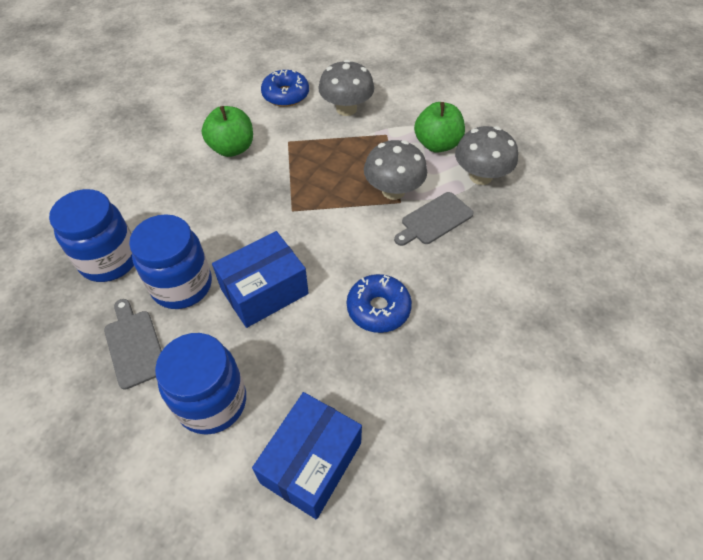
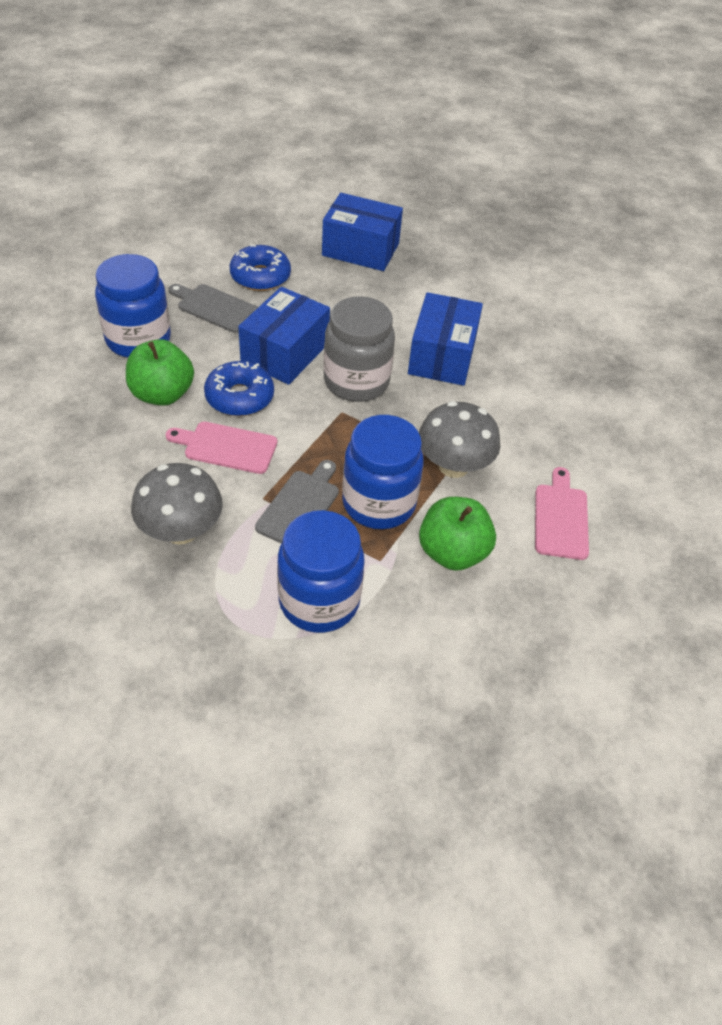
blue box: [212,231,309,328] [252,392,362,519] = 2 -> [238,287,330,385] [322,193,403,271] [408,292,483,386] = 3
grey jar: none = 0 -> [324,296,395,402] = 1
grey mushroom: [318,60,374,116] [364,140,427,200] [455,126,518,185] = 3 -> [131,463,223,544] [419,401,500,478] = 2
pink cutting board: none = 0 -> [165,422,277,474] [535,467,589,560] = 2

